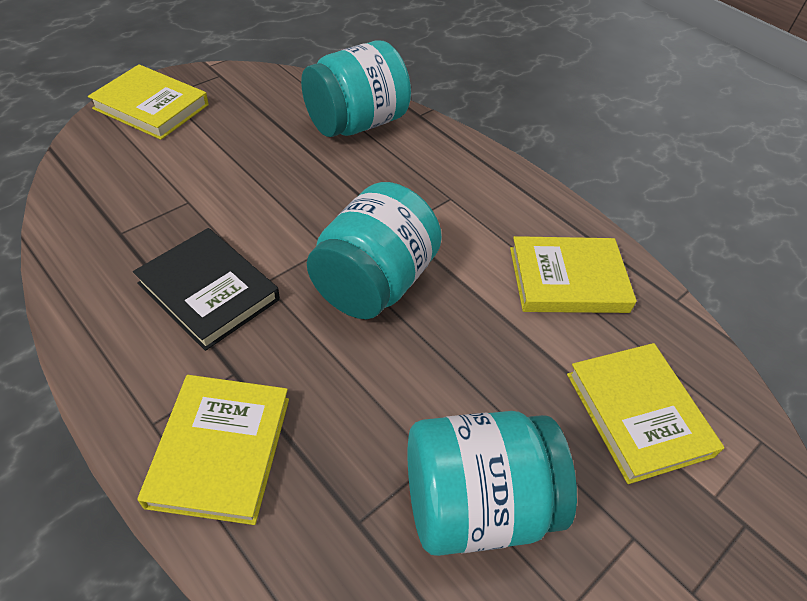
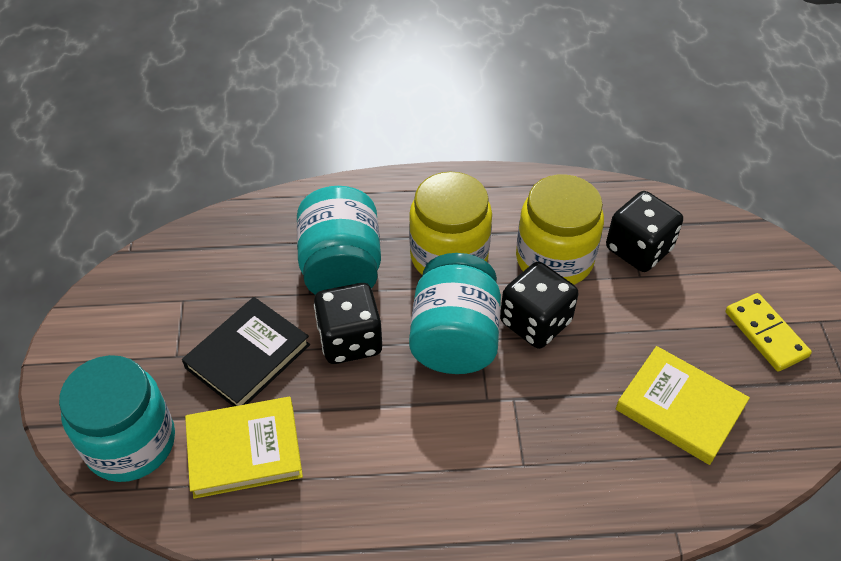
black dice: none = 0 -> [314,283,382,364] [500,262,578,349] [606,191,683,272] = 3
yellow book: [88,64,209,140] [137,375,289,525] [510,236,637,313] [567,343,724,484] = 4 -> [185,397,303,499] [616,346,750,465] = 2
yellow domino: none = 0 -> [725,293,812,372] = 1
yellow jar: none = 0 -> [409,172,492,275] [516,174,604,285] = 2

